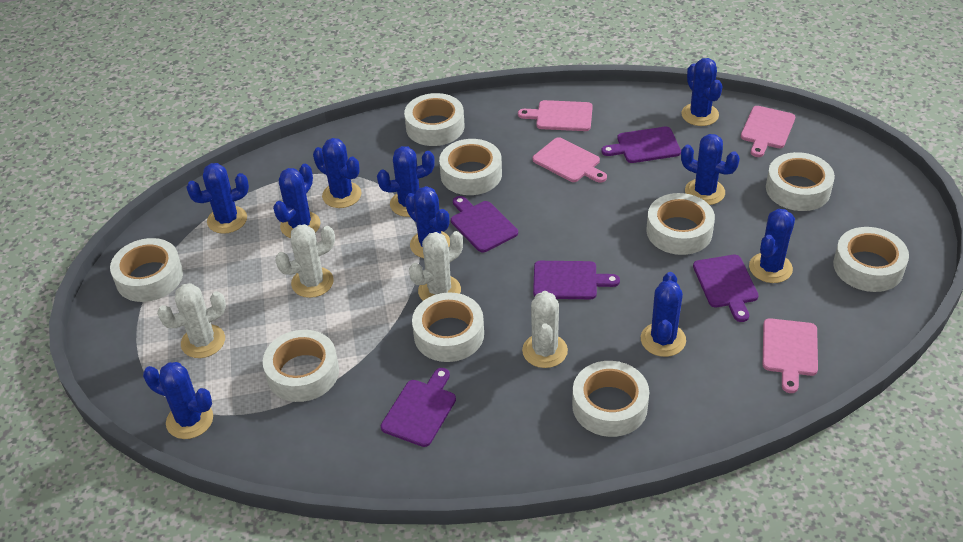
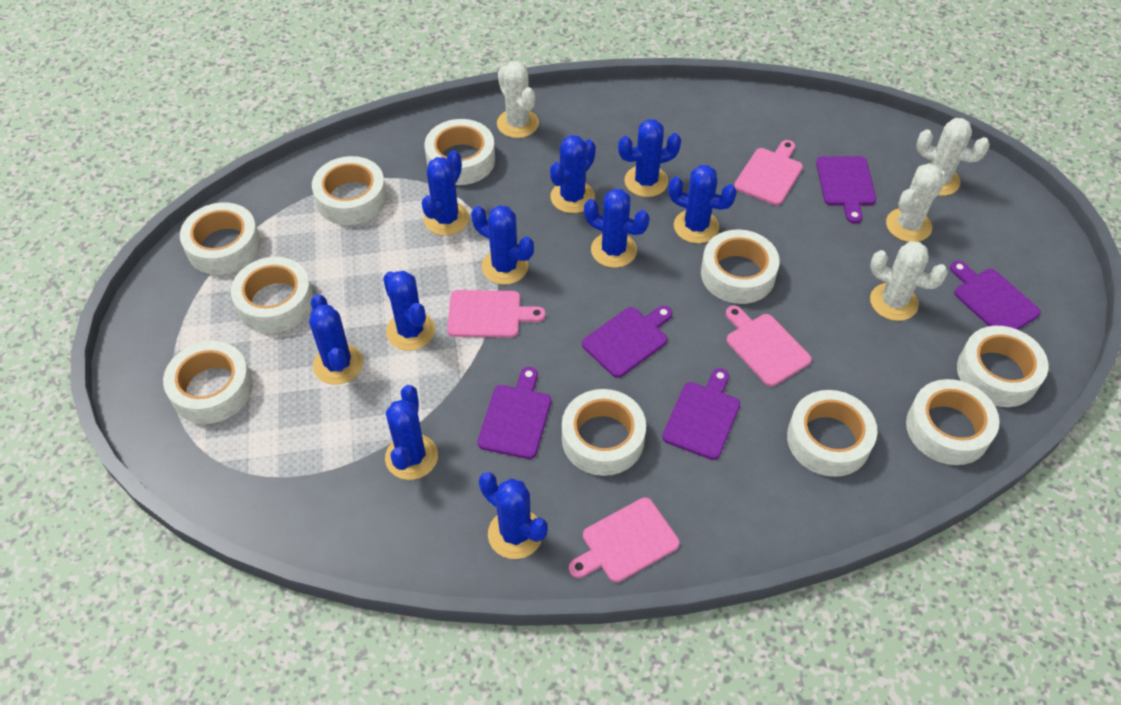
white tape: [110,238,183,302] [263,330,339,402] [404,93,465,146] [412,293,484,362] [439,139,502,195] [572,361,649,437] [647,193,715,255] [766,152,835,211] [833,227,909,292] = 9 -> [163,341,253,424] [180,202,261,275] [231,257,314,333] [312,156,387,225] [425,119,495,185] [562,389,646,476] [701,229,780,304] [787,390,878,477] [906,379,1000,465] [957,326,1048,407] = 10

